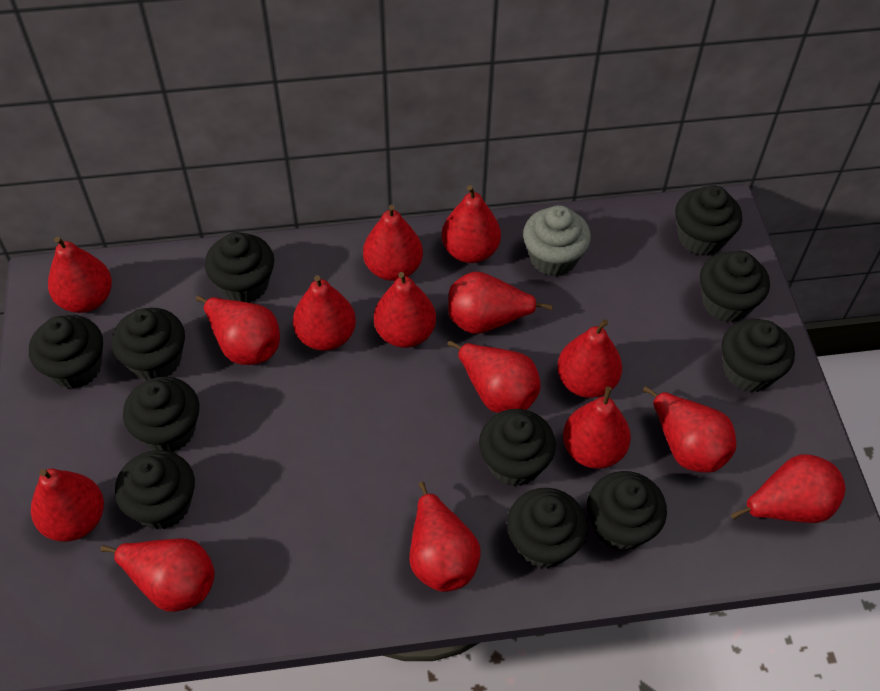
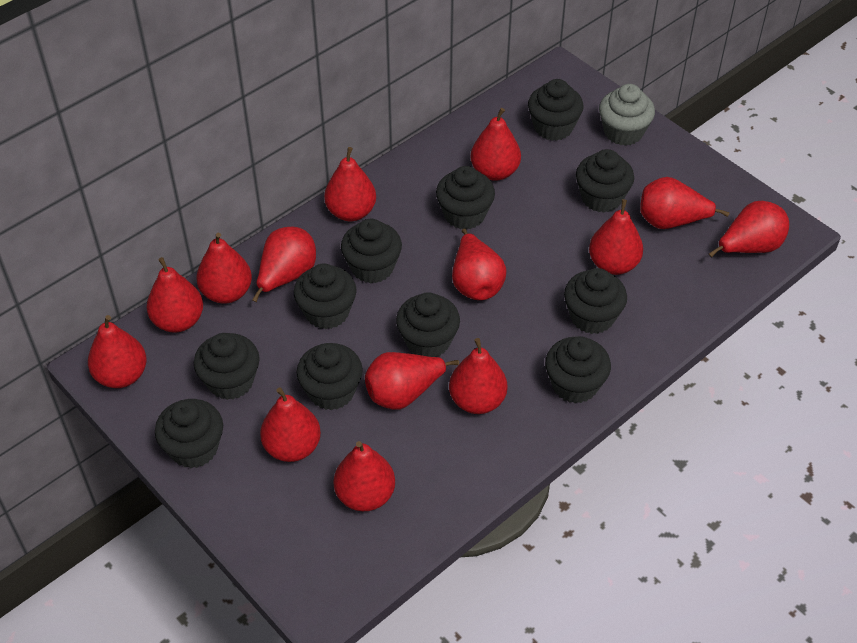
red pear: [31,468,104,542] [48,237,112,313] [100,538,215,612] [196,296,280,365] [293,275,356,351] [363,205,423,281] [374,272,436,348] [409,482,481,592] [442,185,501,263] [447,341,541,413] [448,272,553,334] [557,319,622,398] [563,387,631,469] [643,386,736,473] [730,454,845,523] = 15 -> [88,315,147,388] [147,257,203,333] [197,232,252,304] [252,227,316,302] [260,387,321,462] [324,147,376,221] [334,441,395,511] [365,352,459,410] [449,338,507,414] [452,228,507,300] [471,108,521,181] [589,199,643,275] [640,177,730,229] [709,201,789,257] = 14

